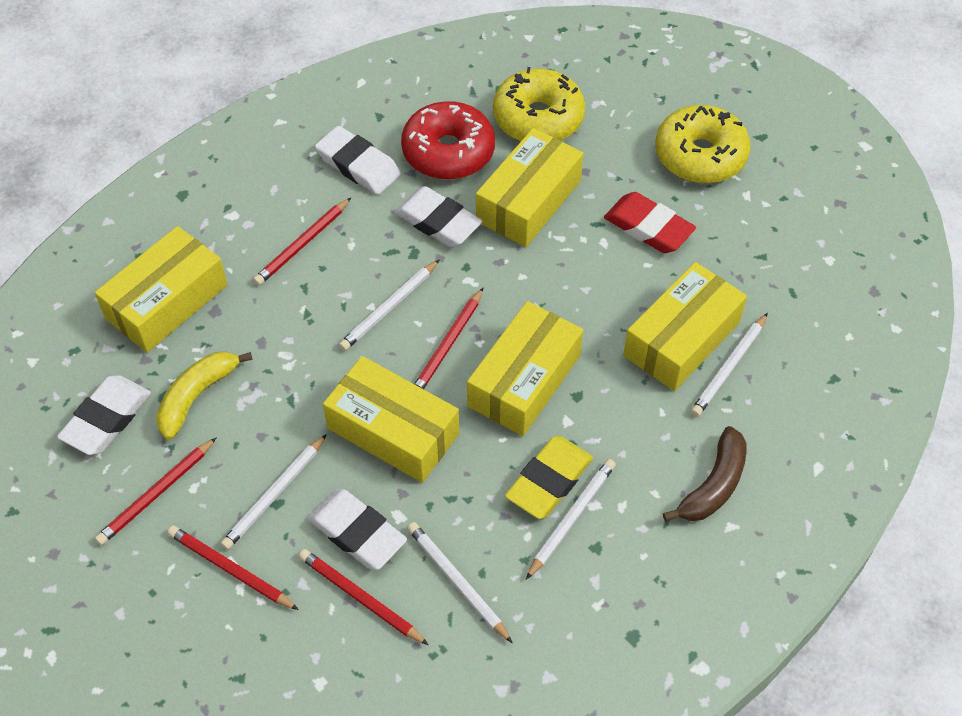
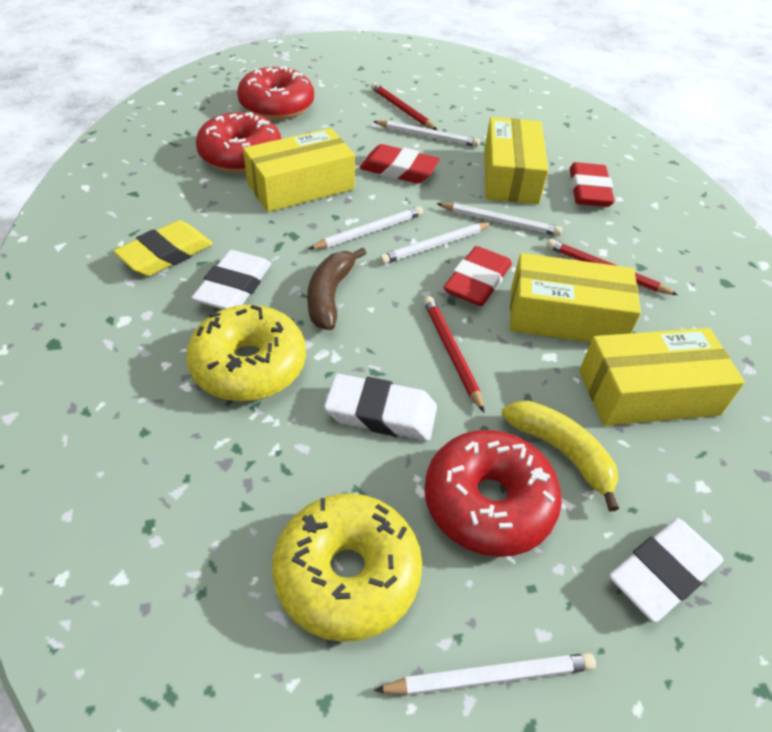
red donut: [401,101,495,180] = 1 -> [196,112,282,173] [237,66,314,120] [424,430,562,557] = 3
red eraser: [604,192,696,253] = 1 -> [360,144,440,183] [444,246,512,306] [570,162,615,207] = 3
red pencil: [95,437,217,545] [167,526,299,610] [253,198,351,286] [299,549,429,645] [414,288,483,389] = 5 -> [371,82,437,130] [424,296,485,413] [546,239,678,295] = 3
white eraser: [57,375,151,455] [308,489,407,570] [315,126,401,195] [394,186,483,247] = 4 -> [191,250,271,310] [324,374,437,441] [609,518,724,622] = 3
yellow box: [95,226,228,352] [323,356,459,483] [467,301,583,436] [476,128,584,247] [623,262,747,391] = 5 -> [243,128,355,212] [484,117,548,204] [510,253,641,343] [579,328,745,426] = 4

